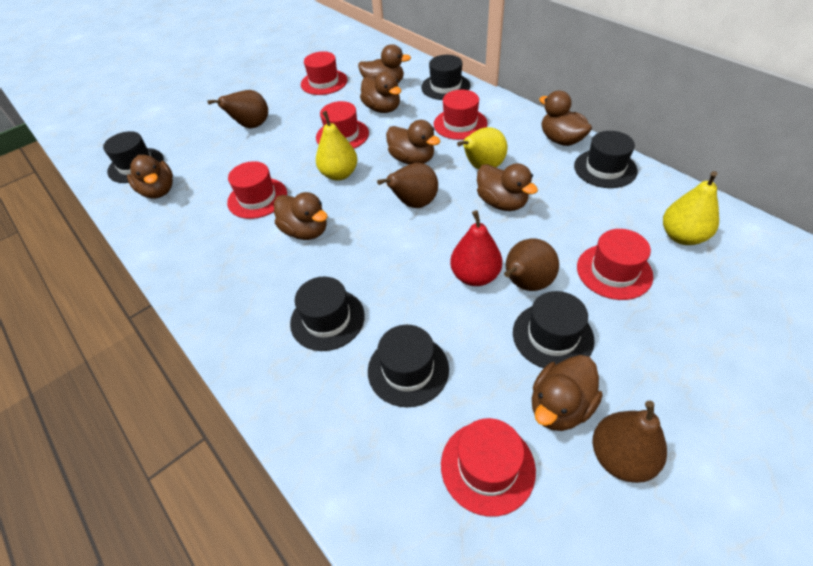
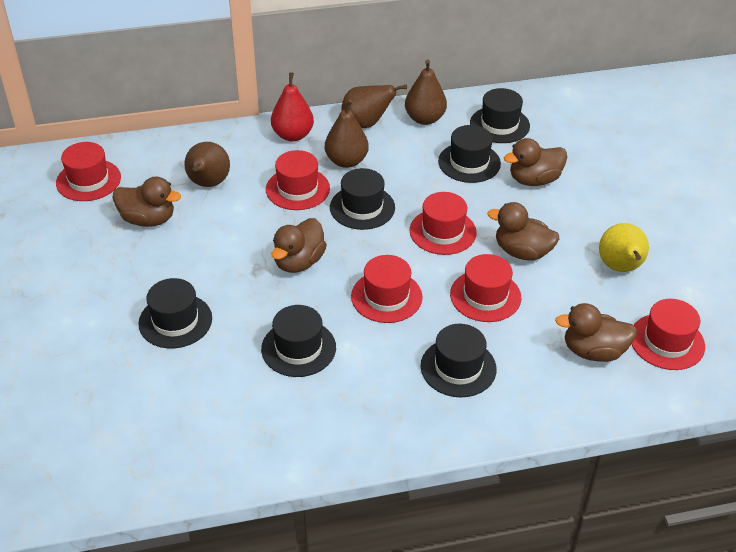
brown duck: [127,155,173,199] [274,192,328,240] [358,44,411,83] [360,71,401,113] [386,120,440,164] [477,163,538,211] [532,355,603,431] [539,91,592,146] = 8 -> [113,176,181,227] [272,218,327,273] [487,202,559,260] [504,138,567,186] [555,303,637,362] = 5
yellow pear: [316,111,358,181] [457,127,507,169] [663,171,719,245] = 3 -> [599,223,649,272] = 1

